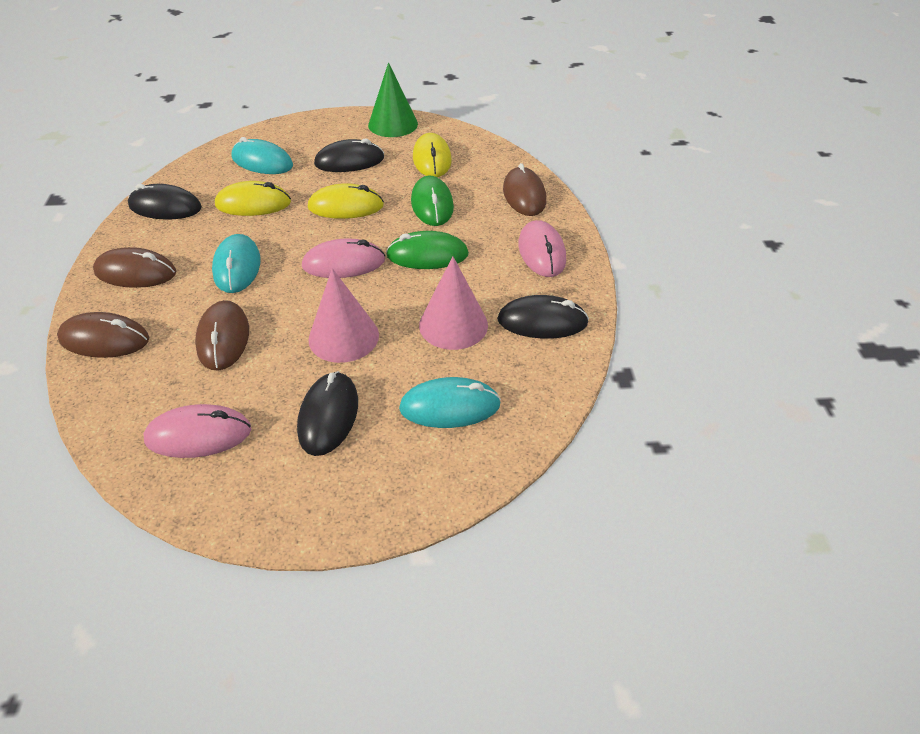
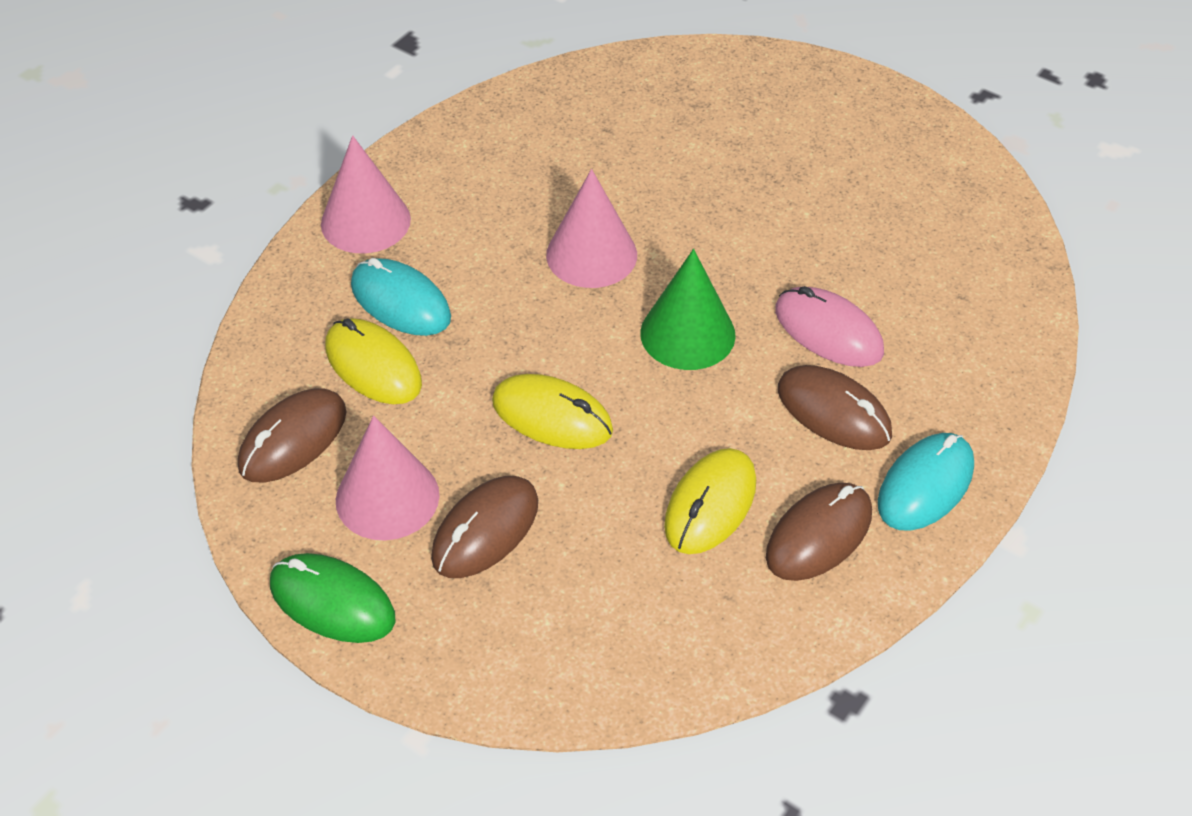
black mouse: [128,184,202,220] [297,371,358,456] [314,138,384,172] [497,295,589,339] = 4 -> none = 0
green mouse: [386,231,469,269] [411,176,454,226] = 2 -> [270,553,396,643] = 1
pink cone: [308,268,379,363] [419,256,488,350] = 2 -> [321,135,411,253] [336,415,440,541] [546,169,637,288] = 3
pink mouse: [144,404,251,458] [302,239,385,278] [518,220,566,277] = 3 -> [775,286,884,367] = 1
turquoise mouse: [212,234,261,293] [232,137,293,174] [399,377,501,428] = 3 -> [351,258,451,336] [878,433,974,531] = 2

